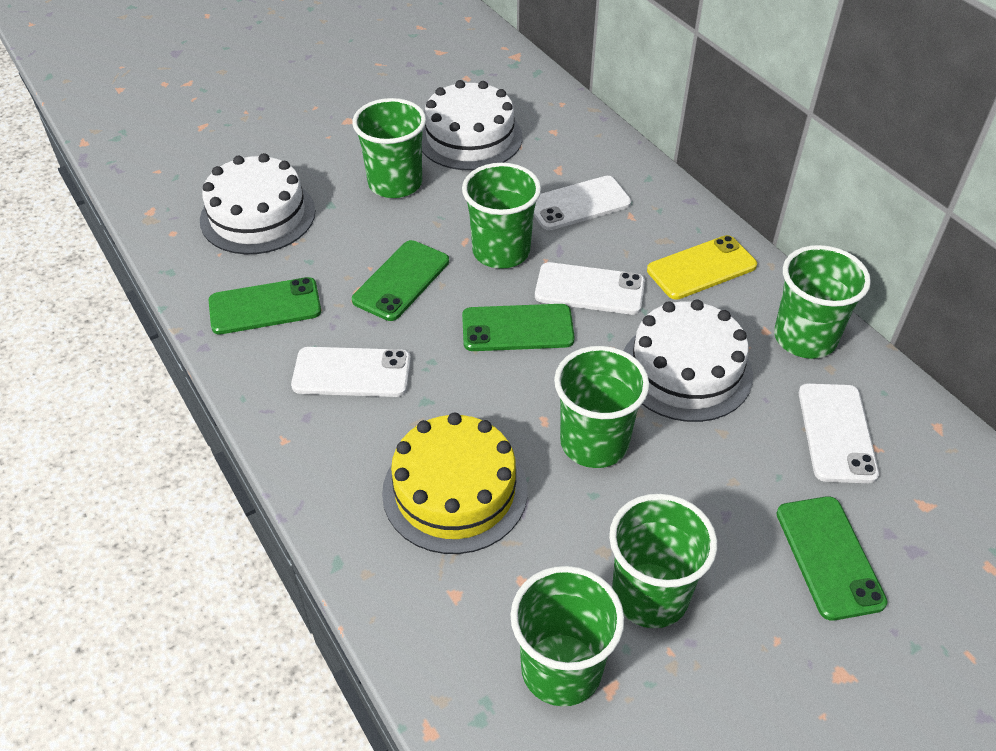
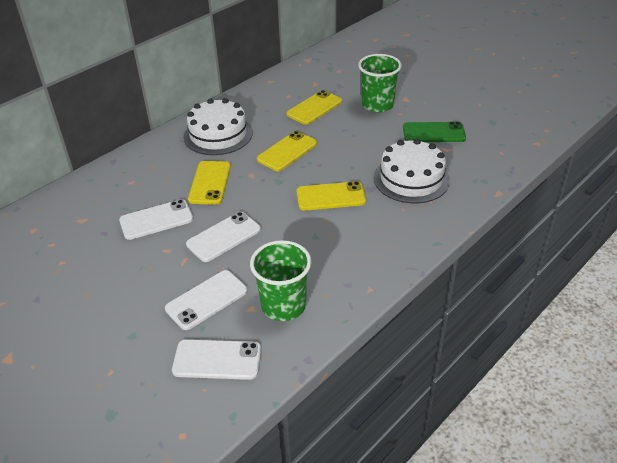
green cup: [352,98,426,198] [462,163,541,269] [510,566,625,706] [554,346,649,468] [609,493,717,628] [774,245,871,359] = 6 -> [250,240,311,321] [358,54,402,112] = 2
green phone: [209,277,321,334] [352,240,449,321] [462,304,575,351] [776,496,888,621] = 4 -> [403,121,466,142] = 1
white cake: [200,153,315,254] [422,80,523,170] [624,299,753,422] = 3 -> [184,98,253,155] [374,139,450,203] = 2
yellow cake: [382,412,527,554] = 1 -> none = 0
yellow phone: [647,235,757,300] = 1 -> [188,161,231,205] [257,131,317,171] [286,90,342,125] [296,181,366,211] = 4

